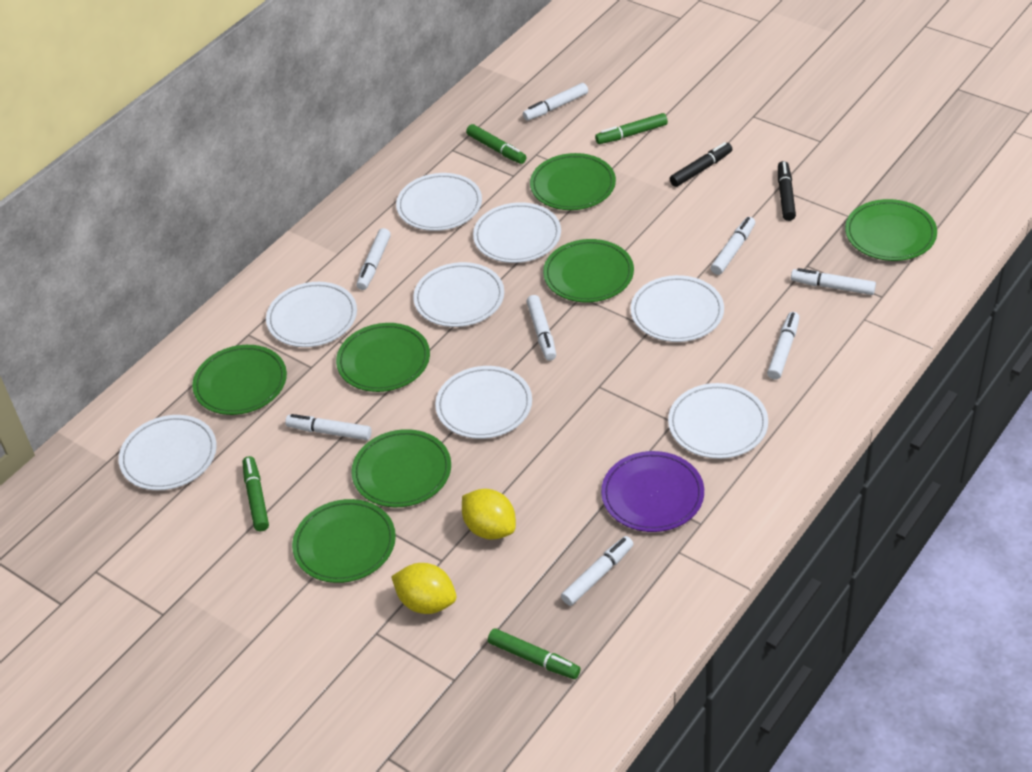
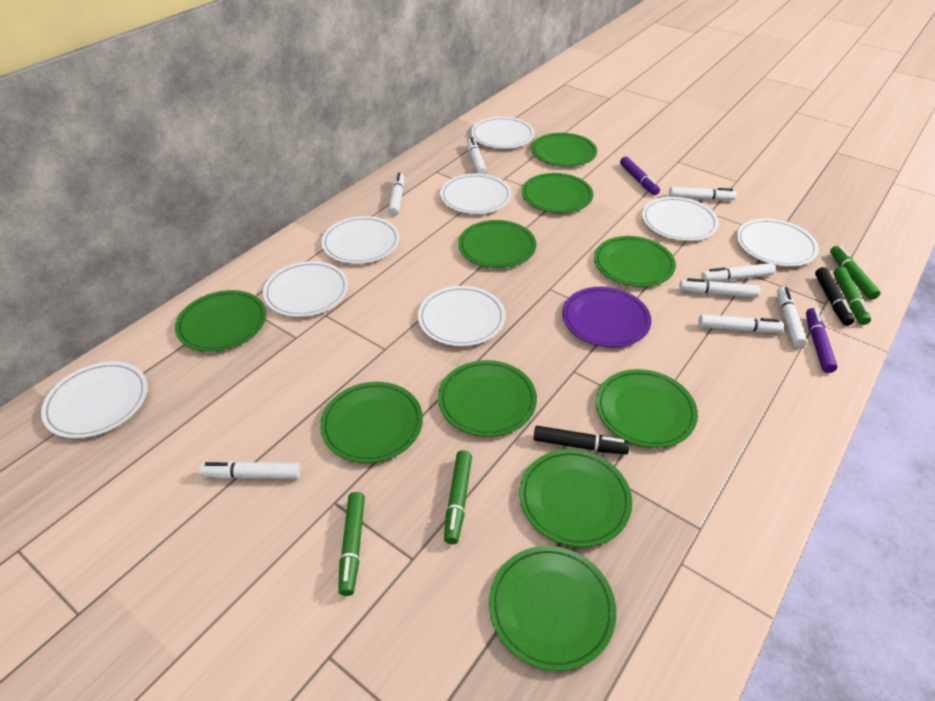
green plate: [192,345,287,415] [292,499,396,583] [336,323,430,392] [351,429,451,507] [530,153,616,210] [543,239,634,302] [845,199,937,261] = 7 -> [175,290,266,352] [320,382,423,463] [438,360,537,437] [458,220,536,268] [489,546,617,671] [520,449,632,547] [522,173,593,213] [531,133,597,167] [594,236,676,287] [596,369,698,448] = 10
purple marker: none = 0 -> [620,157,660,195] [806,308,838,373] = 2
yellow lemon: [391,563,457,614] [462,489,516,540] = 2 -> none = 0

